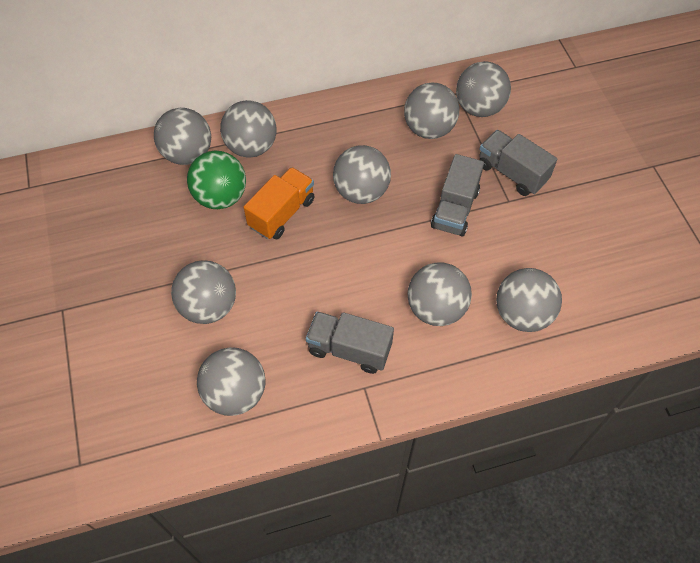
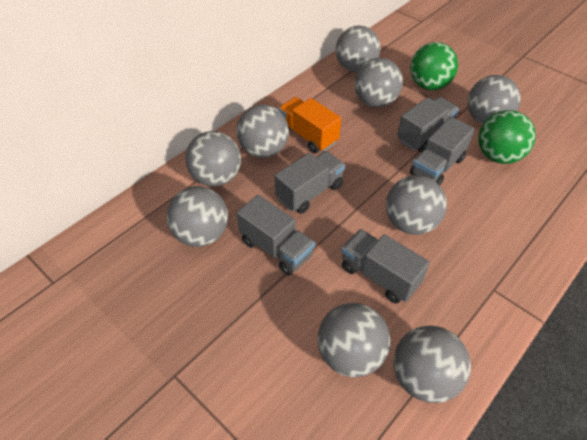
green ball: [187,151,246,209] = 1 -> [410,42,458,90] [478,110,536,164] = 2
grey truck: [306,311,394,374] [431,154,484,237] [479,130,558,196] = 3 -> [237,195,315,275] [275,151,345,214] [342,229,430,304] [397,97,459,152] [410,117,475,185] = 5

